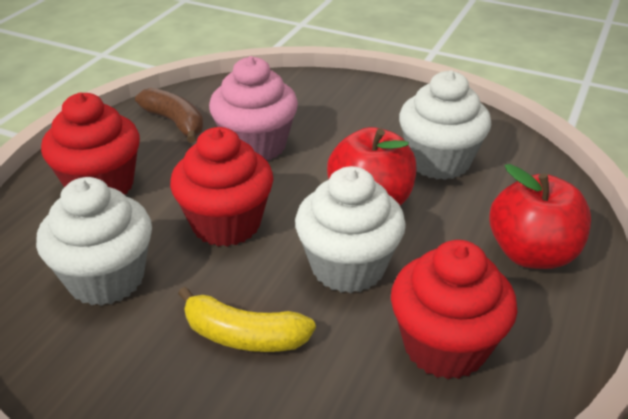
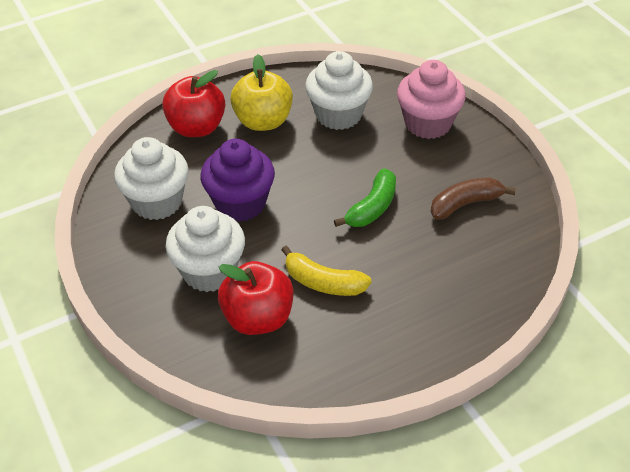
green banana: none = 0 -> [334,168,396,227] = 1
purple cupcake: none = 0 -> [201,139,275,222] = 1
red cupcake: [41,93,140,195] [170,127,273,247] [391,240,517,379] = 3 -> none = 0
yellow apple: none = 0 -> [230,54,293,131] = 1

